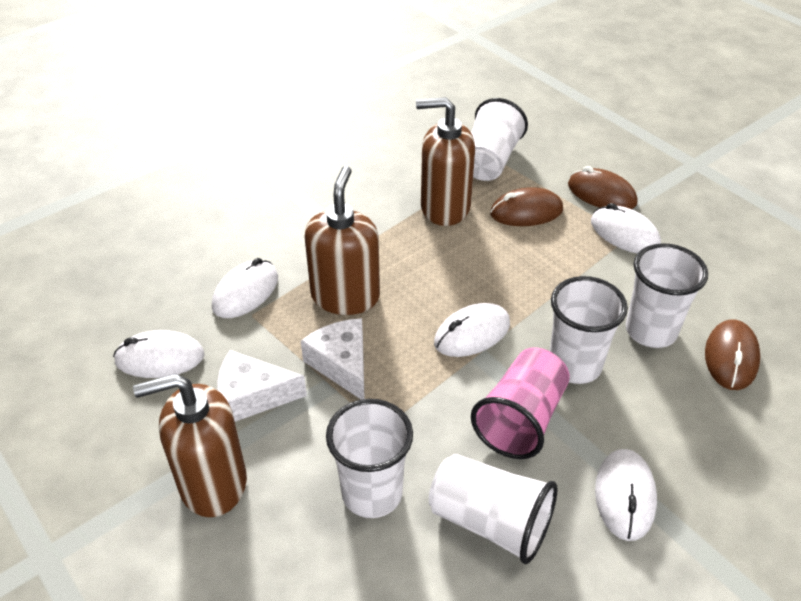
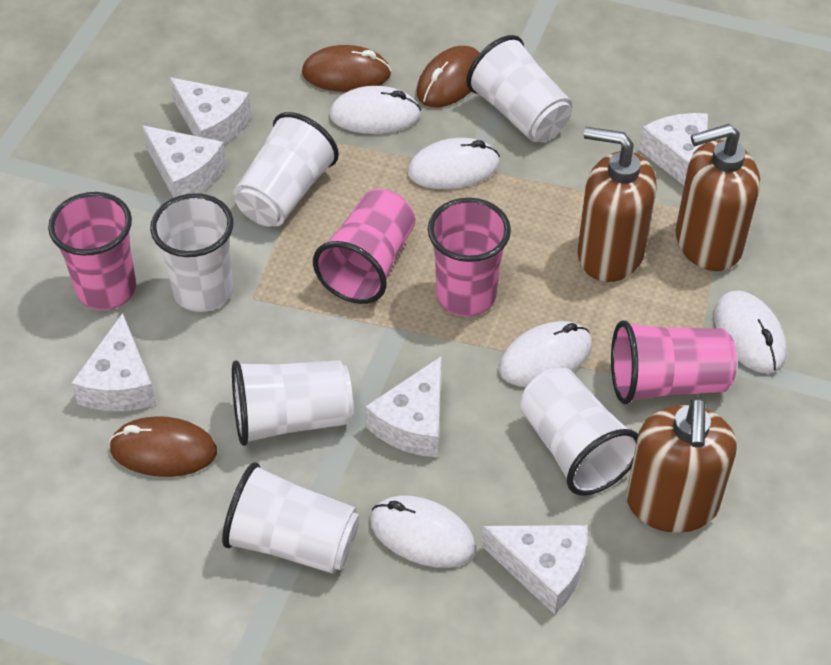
pink cup: [471,348,570,459] = 1 -> [48,192,136,310] [313,189,415,304] [428,198,511,316] [611,320,737,404] = 4
white cheese: [217,350,307,422] [301,318,364,400] = 2 -> [72,313,156,411] [142,125,226,198] [170,78,252,144] [365,356,442,458] [481,525,587,615] [639,113,708,185] = 6
white cup: [326,399,413,518] [429,454,558,564] [471,98,528,181] [550,276,628,384] [626,243,708,348] = 5 -> [150,193,233,312] [222,462,360,574] [232,360,353,446] [233,112,339,227] [466,35,572,142] [520,368,638,496] = 6

